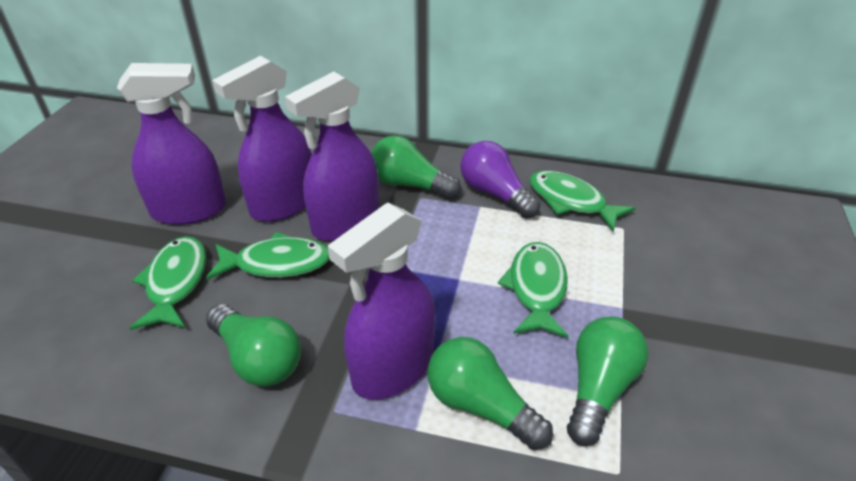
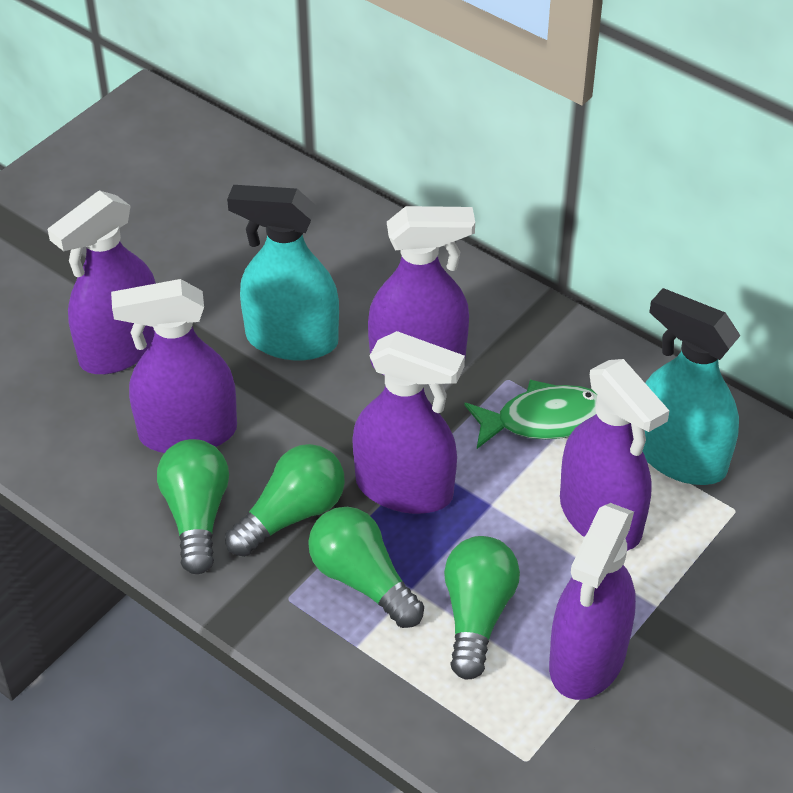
green fish: [130,236,206,330] [206,232,329,280] [498,242,569,338] [529,170,635,232] = 4 -> [464,380,597,449] = 1
purple light bulb: [460,141,540,219] = 1 -> none = 0
purple spray bottle: [117,63,226,225] [212,56,312,222] [285,71,379,241] [328,203,435,399] = 4 -> [47,190,156,374] [111,279,237,453] [352,331,465,514] [368,206,475,375] [549,503,636,700] [560,359,669,551] = 6
turquoise spray bottle: none = 0 -> [227,185,339,360] [643,288,740,485] = 2

